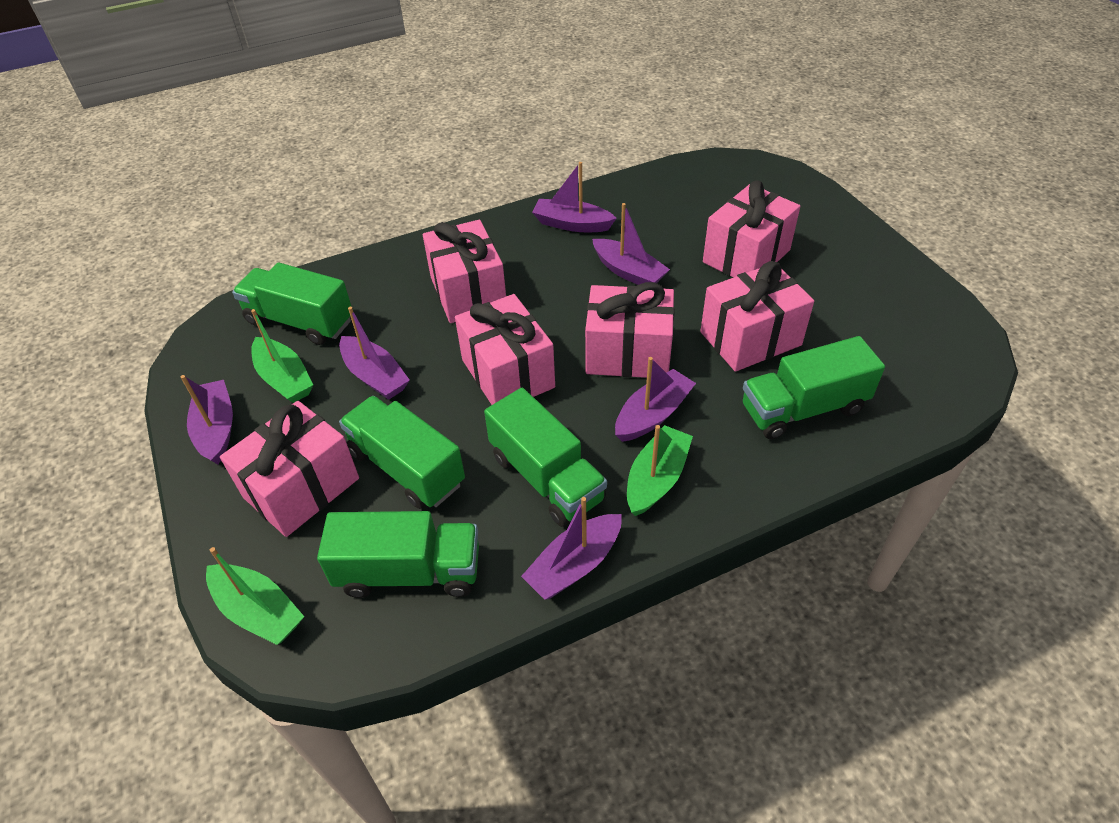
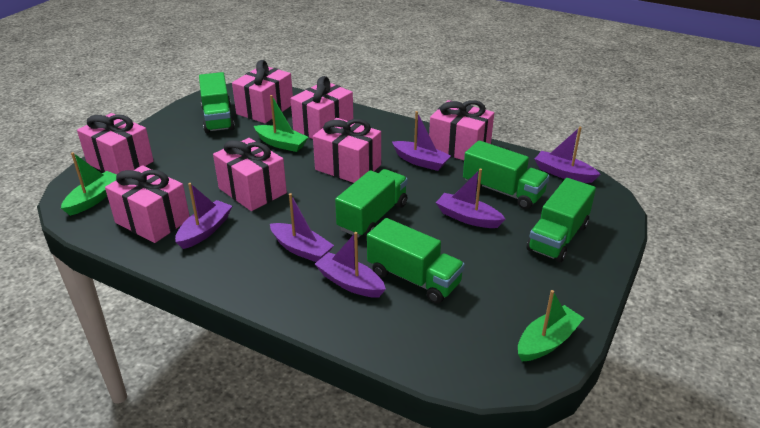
pink gift: [220,401,359,537] [423,220,506,323] [455,294,555,405] [585,282,675,378] [700,261,814,372] [703,181,800,278] = 6 -> [77,113,154,174] [105,165,190,243] [213,138,287,211] [232,60,293,123] [291,76,353,139] [313,118,381,183] [429,100,494,160] = 7

